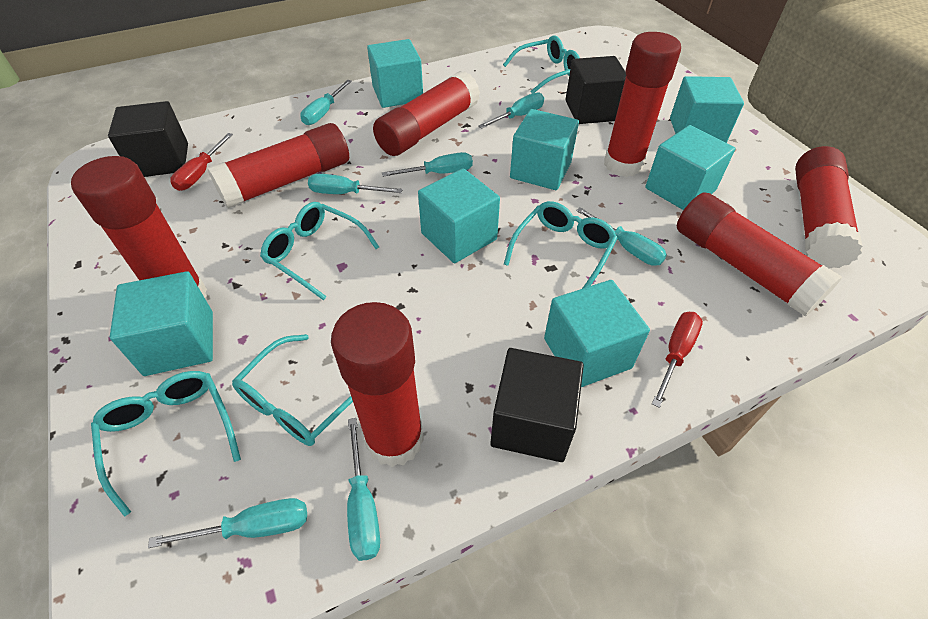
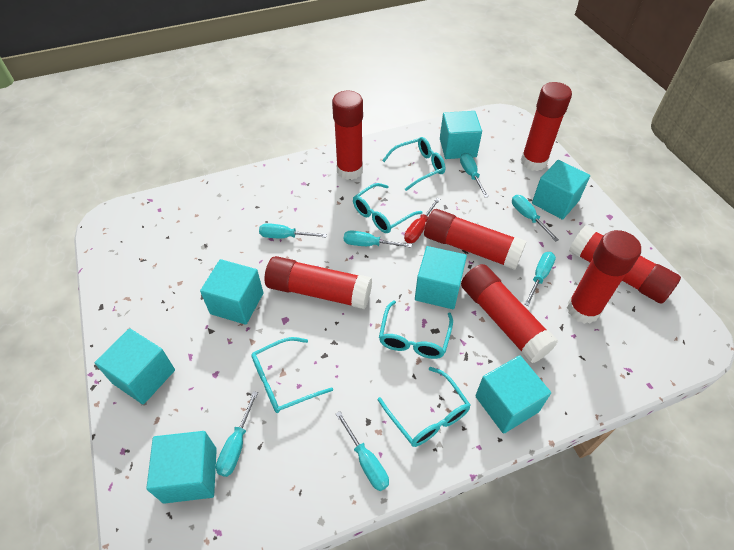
black cube: [108,101,188,177] [490,348,584,462] [565,56,626,124] = 3 -> none = 0
red screwdriver: [170,133,233,191] [652,312,703,408] = 2 -> [404,198,440,243] = 1

